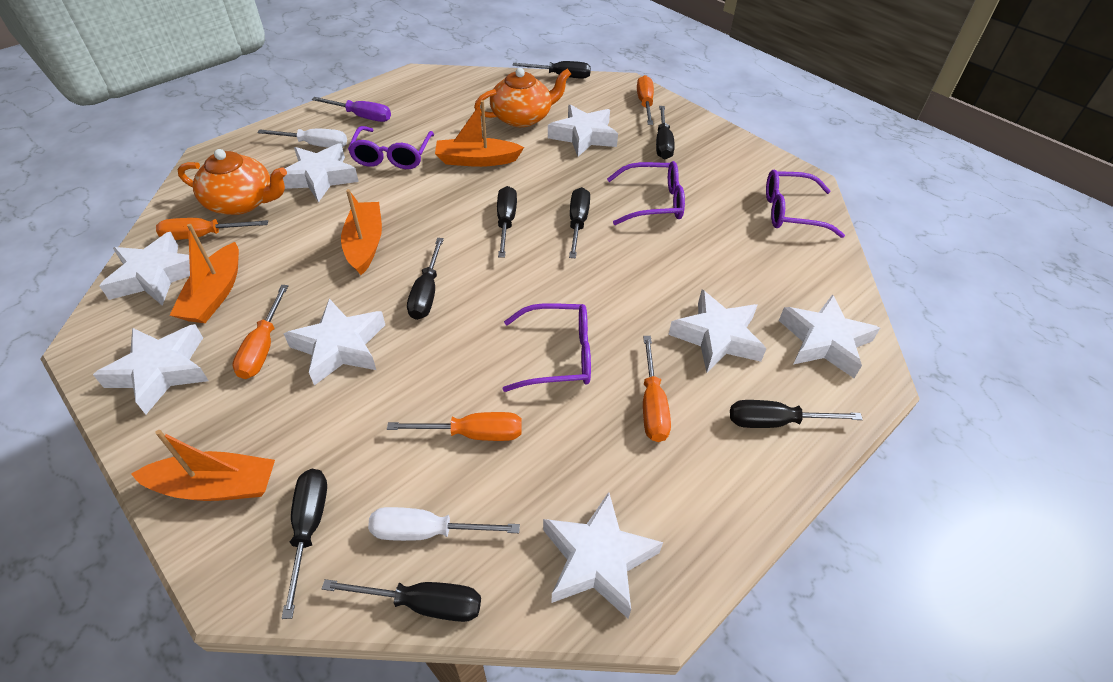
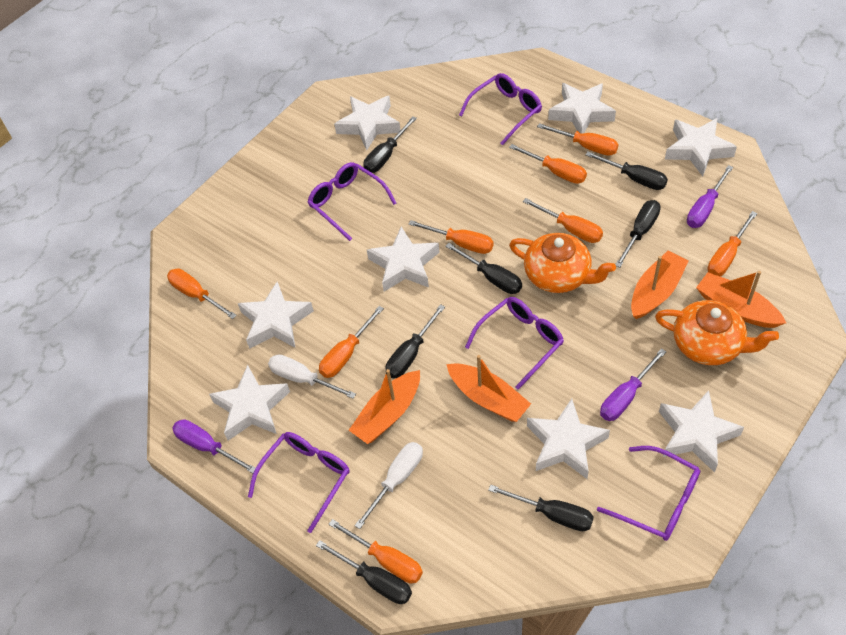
black screwdriver: [282,469,327,619] [321,579,481,622] [407,238,444,320] [497,186,517,258] [512,61,591,79] [569,187,590,259] [656,106,675,159] [730,400,863,428] = 8 -> [316,540,412,604] [363,116,417,173] [386,304,445,379] [445,243,522,294] [488,485,594,531] [585,151,668,190] [615,200,661,268] = 7
orange screwdriver: [156,218,268,240] [232,285,288,379] [387,412,522,441] [637,75,654,125] [643,336,671,442] = 5 -> [167,268,237,319] [319,306,384,378] [329,519,423,583] [409,220,493,254] [509,144,587,184] [523,198,603,243] [537,123,618,156] [708,211,757,276] = 8
purple glasses: [348,126,434,169] [503,303,591,392] [607,161,685,225] [766,169,845,238] = 4 -> [248,432,350,533] [307,162,396,241] [459,73,542,145] [465,297,564,390] [597,446,700,541] = 5
purple screwdriver: [312,97,391,122] = 1 -> [172,419,255,473] [600,348,666,421] [687,165,733,228] = 3

